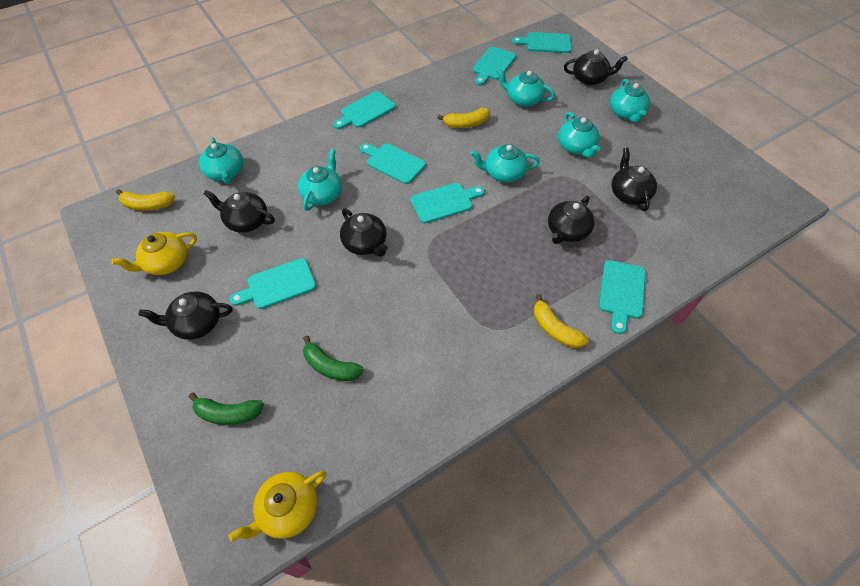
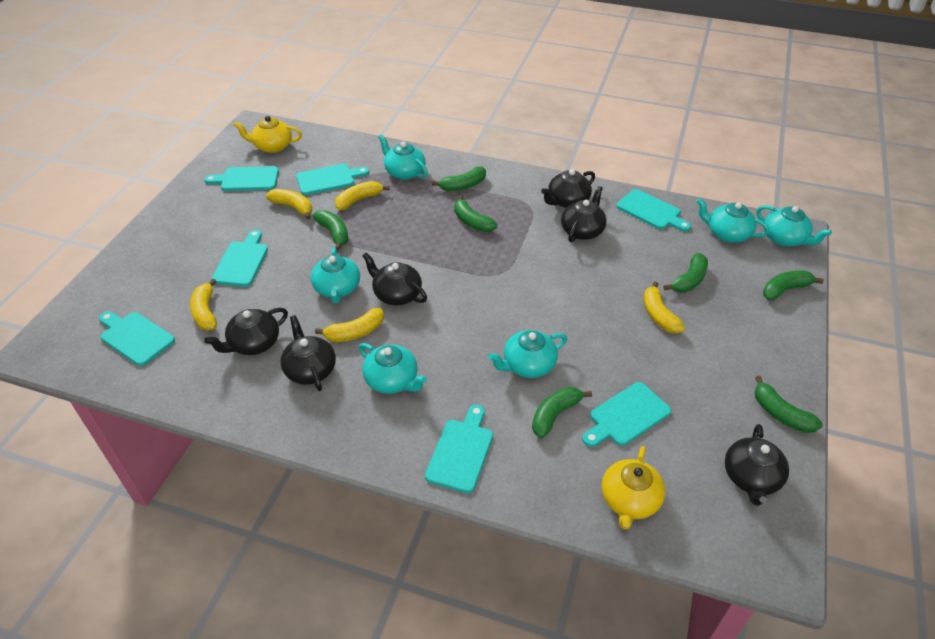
green banana: [189,392,264,425] [303,335,364,381] = 2 -> [312,210,348,251] [432,166,486,191] [454,195,497,232] [532,387,592,438] [664,253,708,292] [755,376,823,433] [763,270,824,300] = 7
yellow banana: [116,189,175,211] [438,108,490,128] [534,294,589,348] = 3 -> [190,279,217,331] [266,189,312,220] [315,308,384,342] [335,181,390,210] [644,281,685,334] = 5

